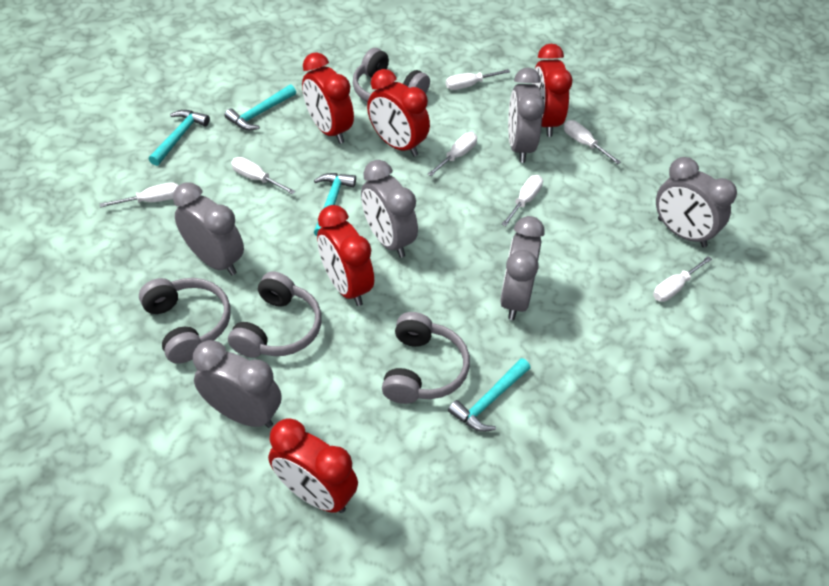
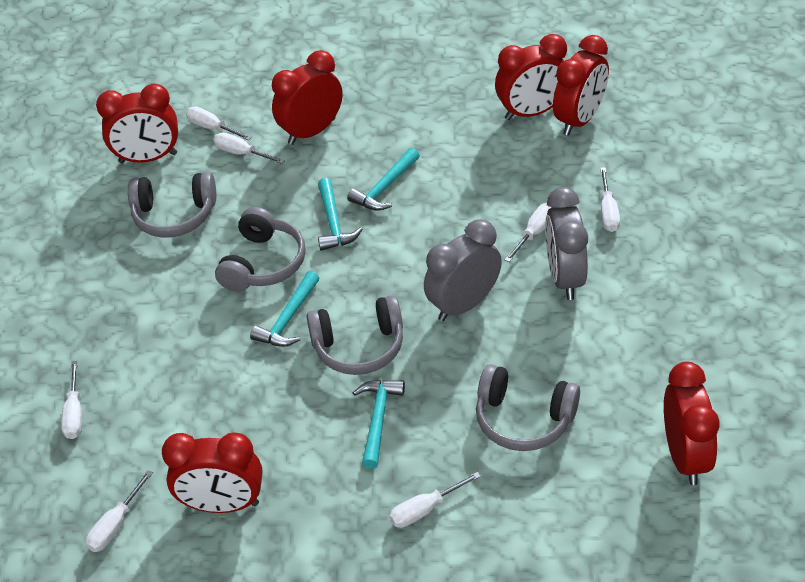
grey clock: [173,182,244,275] [193,340,282,428] [361,160,418,258] [500,216,545,320] [508,68,545,163] [656,157,737,247] = 6 -> [424,219,502,321] [545,187,588,300] = 2
red clock: [268,419,358,513] [302,52,354,144] [317,205,374,306] [367,69,430,157] [532,44,572,137] = 5 -> [96,83,178,163] [162,432,263,513] [272,50,343,145] [495,34,567,120] [553,35,609,136] [664,361,720,485] = 6

